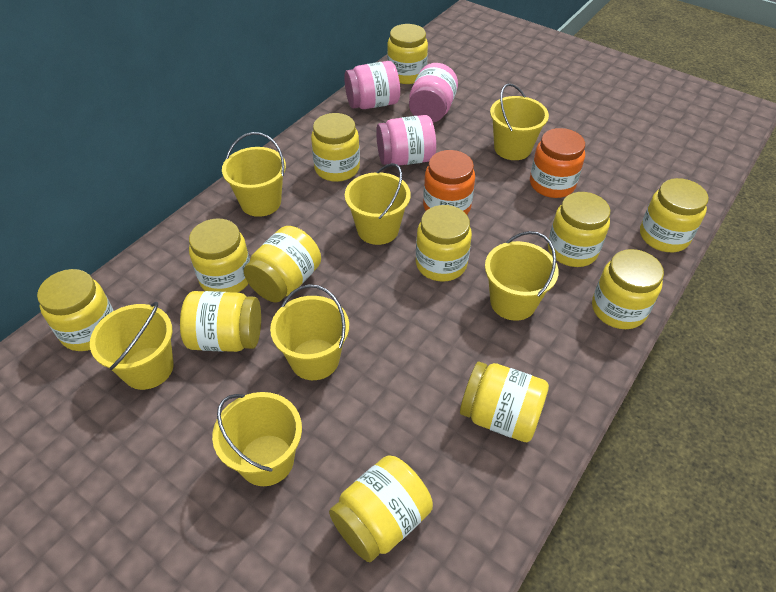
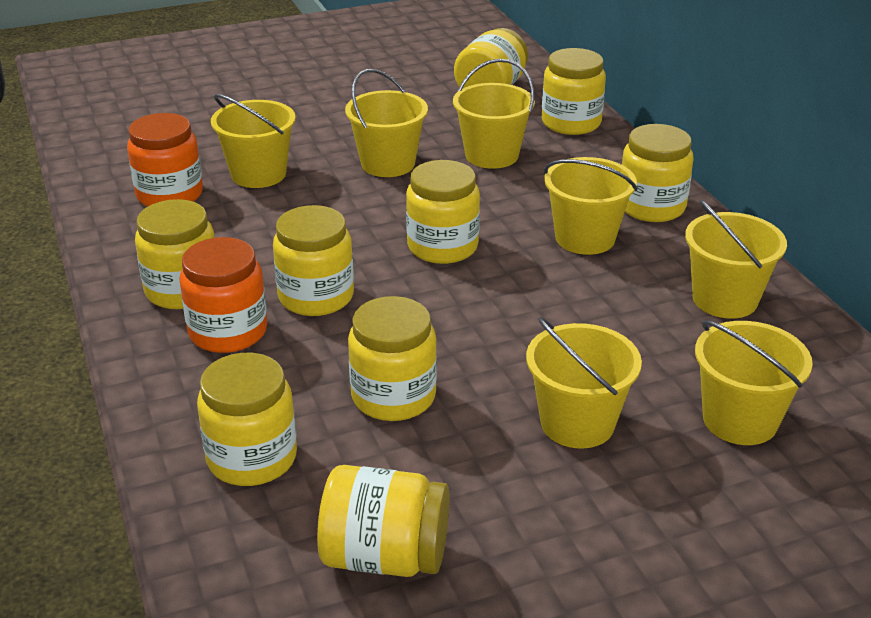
pink jar: [344,61,400,109] [376,115,436,166] [409,63,458,123] = 3 -> none = 0
yellow jar: [37,269,114,351] [180,291,261,352] [189,218,250,293] [244,226,321,303] [311,113,360,182] [329,455,433,562] [387,24,428,84] [416,205,472,282] [460,362,549,442] [548,192,610,267] [592,249,664,329] [640,178,708,252] = 12 -> [135,199,215,309] [197,353,297,486] [273,205,354,316] [317,465,449,577] [348,296,437,421] [406,160,480,264] [454,28,528,88] [542,48,606,135] [622,124,693,222] = 9

